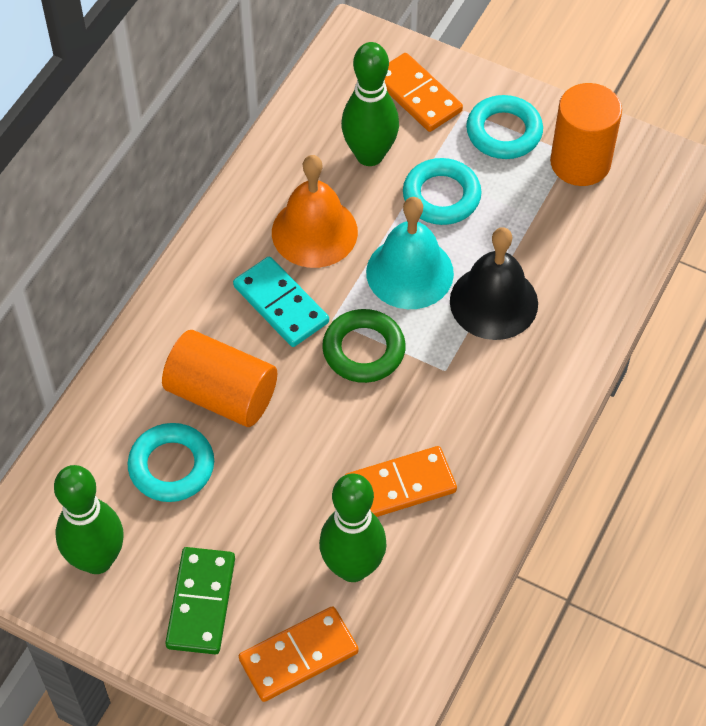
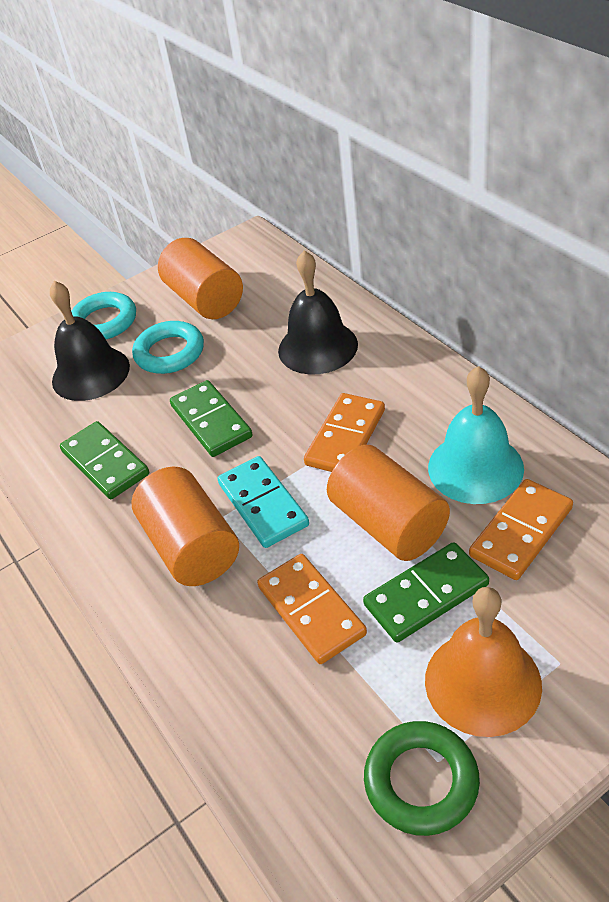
black bell: [450,227,538,340] = 1 -> [50,281,130,401] [278,250,358,374] = 2
green bowling pin: [54,465,124,574] [319,473,387,582] [341,42,399,166] = 3 -> none = 0
green domino: [165,547,235,655] = 1 -> [60,421,149,499] [170,380,253,457] [363,542,489,643] = 3
orange cylinder: [162,330,277,427] [550,83,622,186] = 2 -> [132,467,239,586] [158,238,243,319] [327,445,450,561] = 3
turquoise ring: [128,423,214,502] [403,158,481,225] [466,95,543,159] = 3 -> [71,292,136,339] [132,321,204,374] = 2

